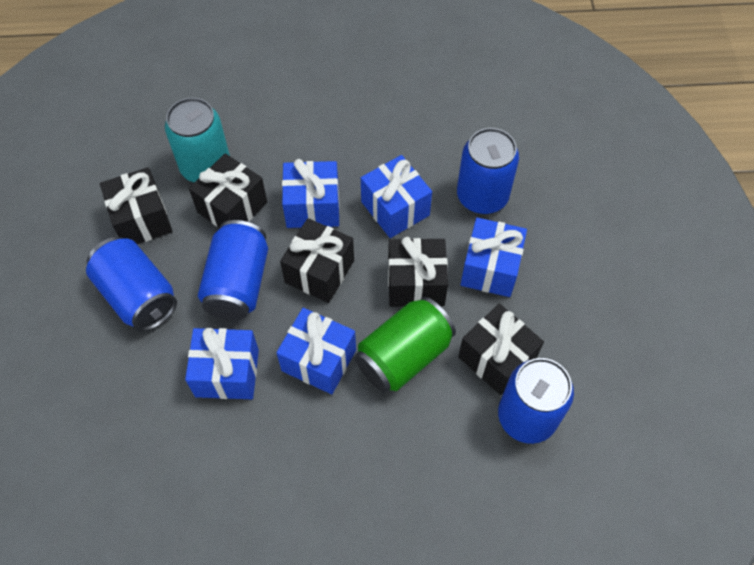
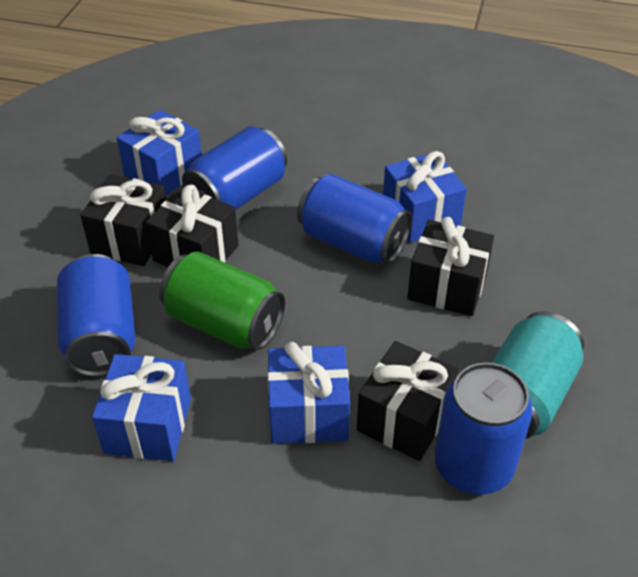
black gift: [100,167,173,244] [189,154,267,228] [280,218,354,303] [388,237,448,307] [458,304,544,395] = 5 -> [80,174,166,266] [146,185,239,267] [357,341,459,461] [407,217,494,316] = 4
blue gift: [185,328,259,399] [276,308,356,394] [282,159,340,228] [361,155,432,238] [460,218,527,297] = 5 -> [92,354,191,461] [117,110,202,195] [268,342,350,444] [383,151,467,243] = 4

